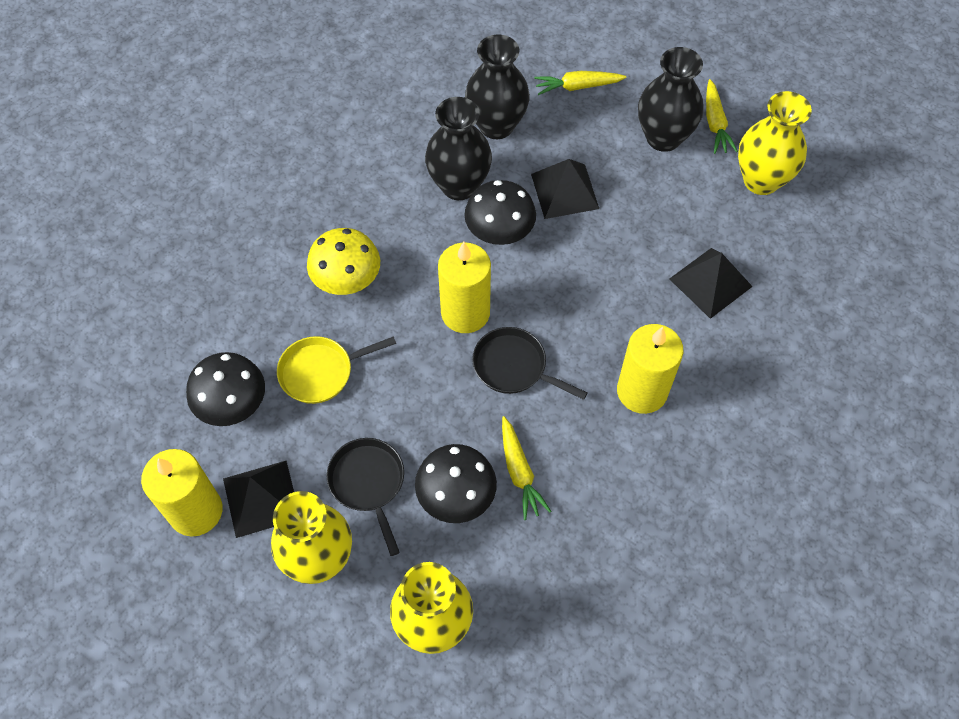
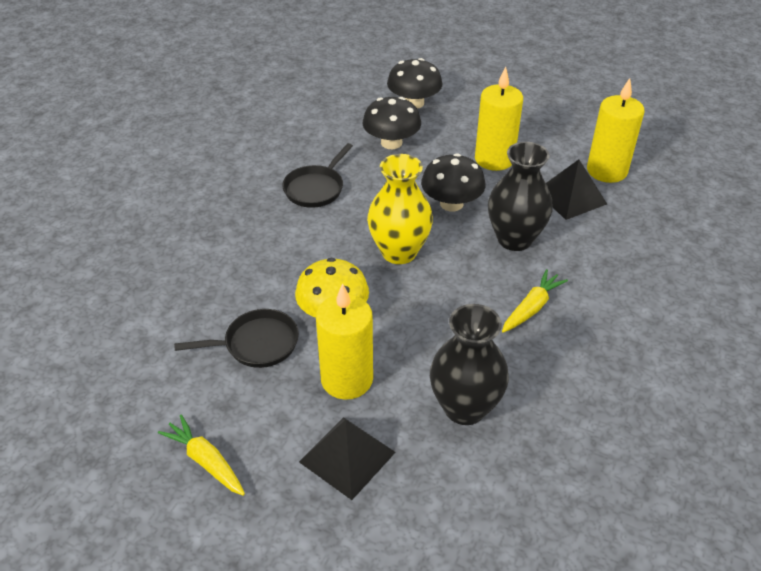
black pyramid: [223,461,294,538] [531,159,599,219] [670,248,753,319] = 3 -> [299,417,396,500] [546,160,607,220] = 2
black vase: [425,97,492,200] [465,35,530,139] [638,47,704,152] = 3 -> [430,304,509,425] [488,142,553,251] = 2
yellow carrot: [502,416,551,520] [534,71,626,95] [706,79,738,154] = 3 -> [158,415,245,496] [502,269,568,333] = 2
yellow pan: [277,336,396,404] = 1 -> none = 0
yellow vase: [271,491,352,584] [390,562,473,654] [738,91,812,195] = 3 -> [367,154,433,264] = 1

